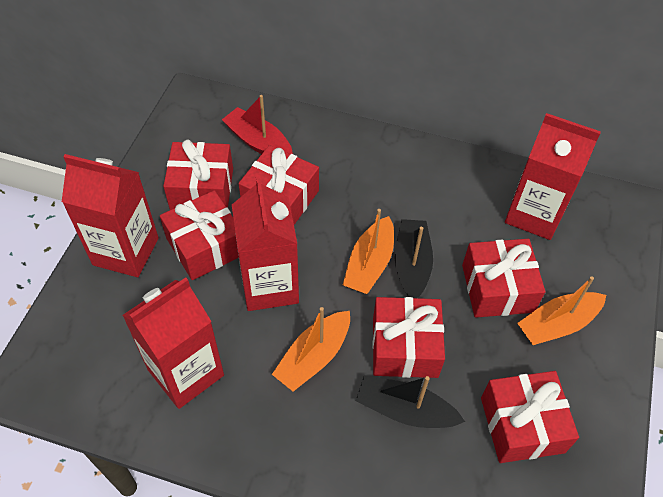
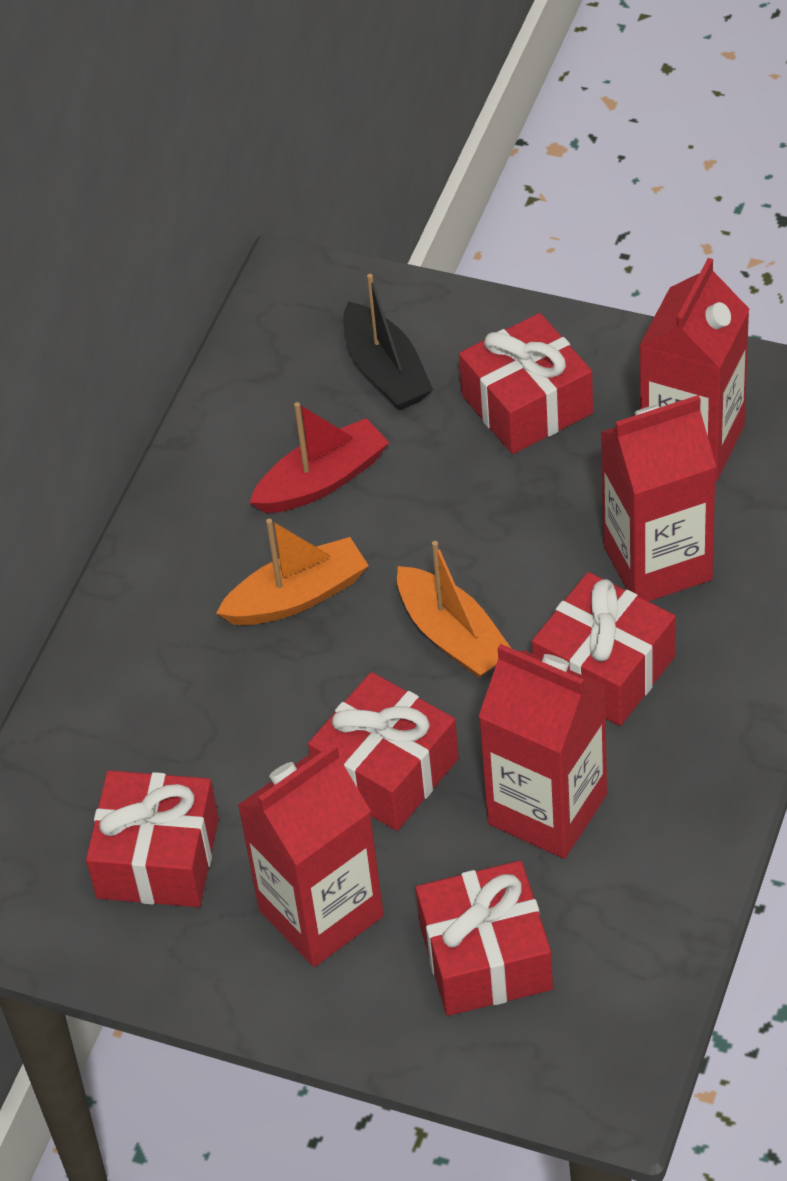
black boat: [356,375,465,428] [395,219,433,298] = 2 -> [343,274,433,411] = 1
orange boat: [272,307,350,392] [343,209,394,294] [517,276,606,345] = 3 -> [216,519,369,625] [397,541,511,678] = 2
red gift: [160,190,239,280] [163,140,233,210] [238,145,319,225] [372,297,445,378] [462,239,545,318] [481,371,579,463] = 6 -> [86,770,219,907] [308,672,459,831] [416,861,553,1016] [459,313,593,454] [532,572,676,726] = 5

